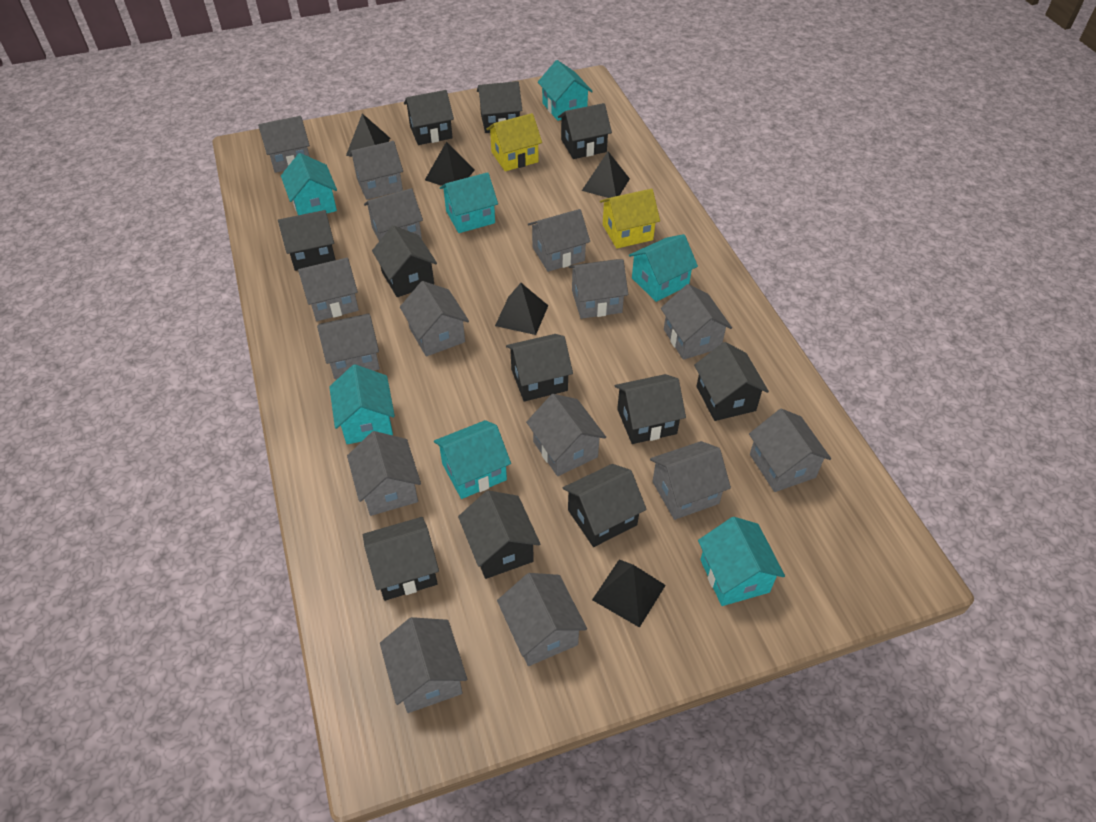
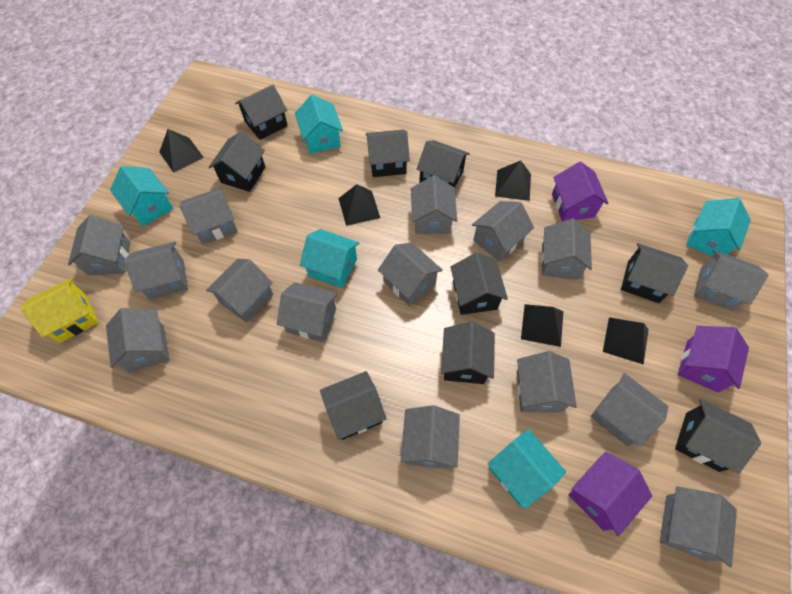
black house: [278,210,335,271] [363,517,439,601] [372,225,437,297] [404,90,454,145] [458,490,540,579] [477,81,522,133] [506,334,573,401] [558,103,612,159] [563,464,647,547] [615,374,686,444] [694,342,769,421] = 11 -> [209,131,265,192] [235,85,288,140] [320,371,387,440] [366,130,410,177] [417,140,470,188] [441,321,495,384] [451,252,508,315] [621,243,688,303] [675,399,761,474] = 9
purple house: none = 0 -> [552,161,609,222] [568,452,652,536] [678,326,749,393] = 3
turquoise house: [281,153,337,215] [329,364,395,444] [434,420,511,499] [440,172,498,233] [538,60,593,121] [629,234,698,302] [698,517,785,606] = 7 -> [110,166,174,226] [295,95,343,154] [300,229,359,288] [488,429,566,509] [686,198,751,257] = 5
yellow house: [486,113,542,171] [600,189,660,249] = 2 -> [20,278,99,343] = 1

